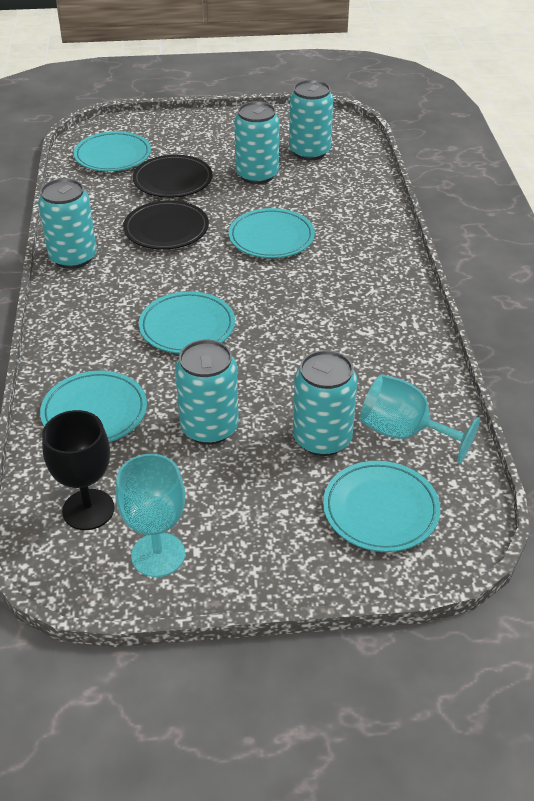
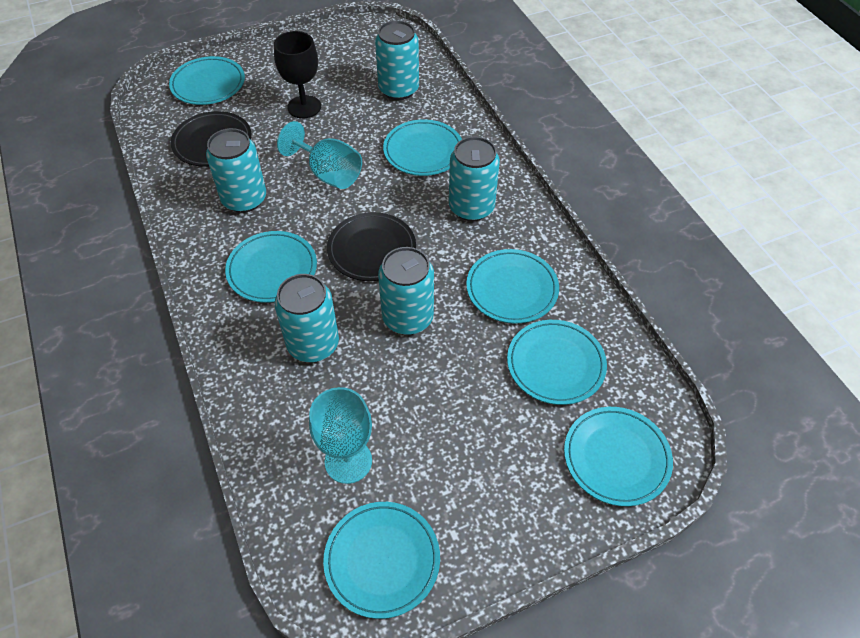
turquoise plate: [40,371,147,442] [74,131,151,171] [139,291,235,354] [229,208,315,258] [323,461,441,552] = 5 -> [169,56,245,105] [225,231,317,303] [323,502,440,619] [383,119,462,176] [466,249,559,324] [507,320,607,405] [564,407,673,506] = 7

